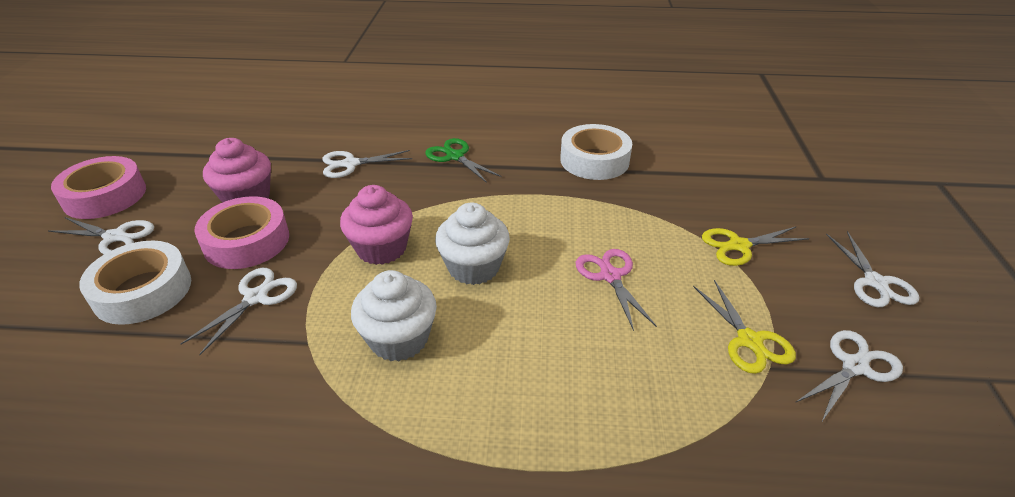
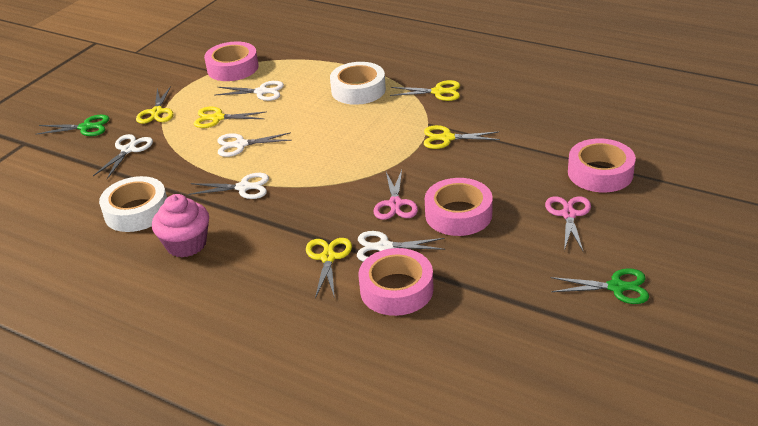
green scissors: [425,138,501,183] = 1 -> [36,114,109,136] [550,268,649,304] = 2
pink cupcake: [203,138,271,203] [340,185,413,265] = 2 -> [152,194,209,258] = 1
pink scissors: [576,249,657,331] = 1 -> [373,170,418,220] [545,196,591,251] = 2
pink tape: [51,156,146,219] [194,196,289,269] = 2 -> [204,41,259,81] [358,248,434,316] [425,178,493,236] [568,138,636,192] = 4
white cupcake: [351,270,437,362] [435,202,510,285] = 2 -> none = 0
yellow scissors: [693,280,796,374] [702,227,810,266] = 2 -> [136,86,174,124] [194,107,266,128] [306,238,352,298] [390,80,460,101] [424,125,500,149] = 5

